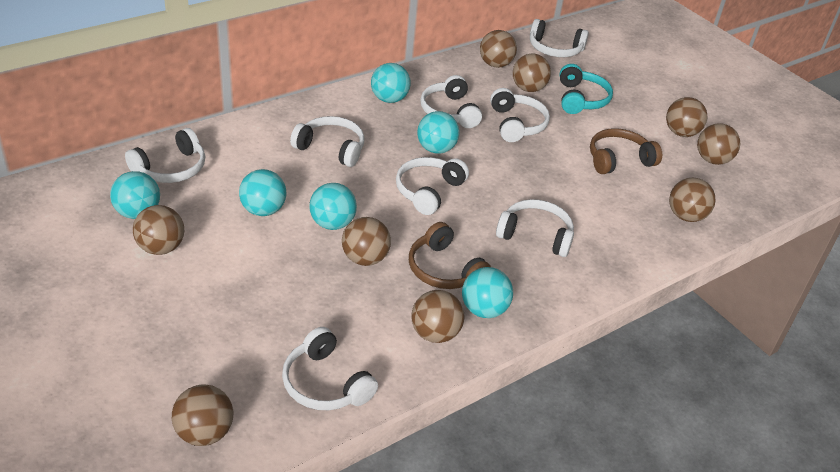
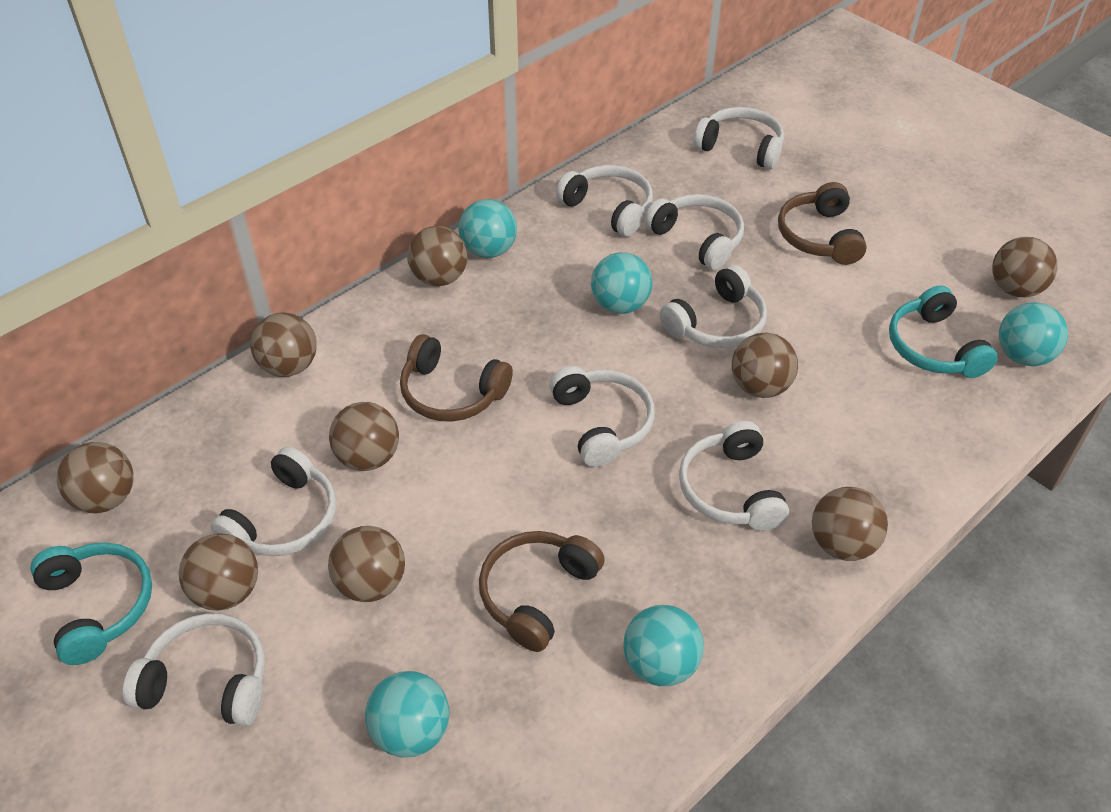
brown headphones: [409,222,491,289] [590,128,662,174] = 2 -> [400,334,513,422] [479,531,605,652] [778,182,867,265] = 3
turquoise ball: [110,171,160,219] [239,169,286,216] [309,183,357,230] [371,63,411,103] [417,111,459,154] [462,267,513,318] = 6 -> [365,671,450,758] [459,199,517,258] [591,252,652,314] [623,605,704,686] [999,302,1068,366] = 5
turquoise headphones: [560,64,613,114] = 1 -> [30,542,152,665] [889,285,998,378] = 2

